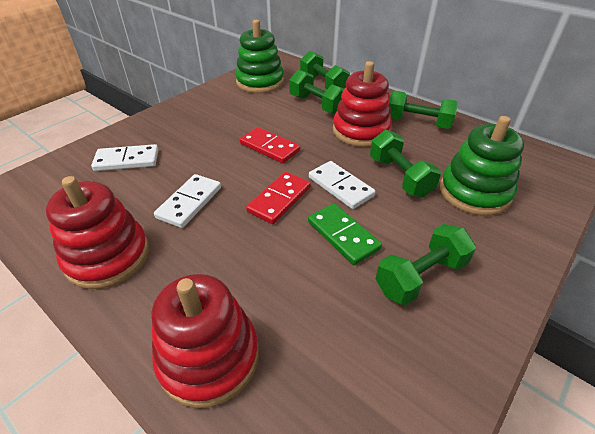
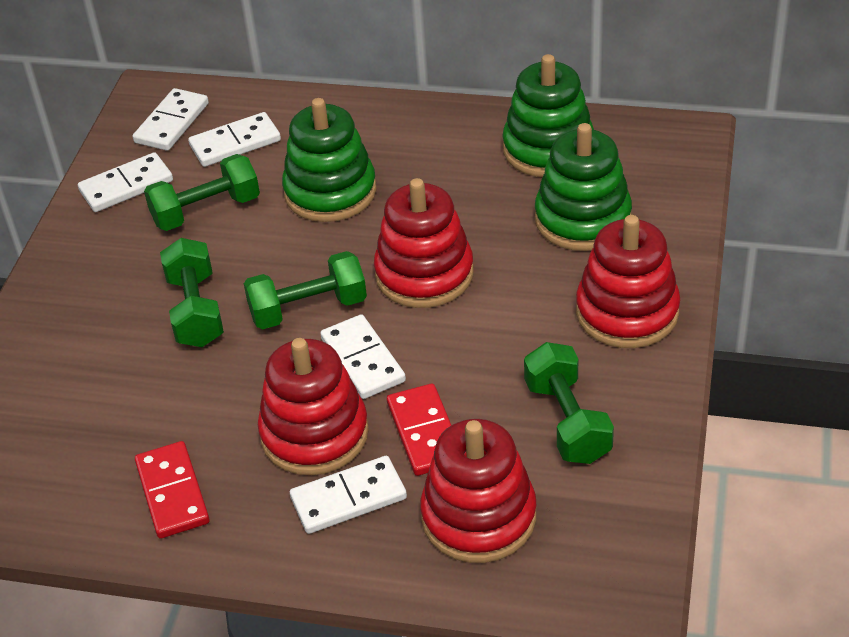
green domino: [308,203,382,265] = 1 -> none = 0
green dumbbell: [289,70,344,114] [300,51,350,89] [370,130,441,197] [376,224,476,305] [389,91,458,129] = 5 -> [144,154,260,231] [160,238,224,347] [244,251,367,329] [524,342,614,464] = 4
green stacking toy: [235,20,284,93] [440,116,524,216] = 2 -> [282,98,376,222] [502,54,594,177] [535,123,632,251] = 3
red stacking toy: [46,176,149,289] [151,274,259,408] [333,61,392,147] = 3 -> [258,338,369,475] [374,178,474,308] [420,419,536,563] [576,215,680,348] = 4
white domino: [91,144,158,171] [154,174,221,228] [309,161,375,209] = 3 -> [78,152,173,212] [133,88,209,151] [188,112,281,167] [290,456,407,534] [320,314,406,399] = 5

